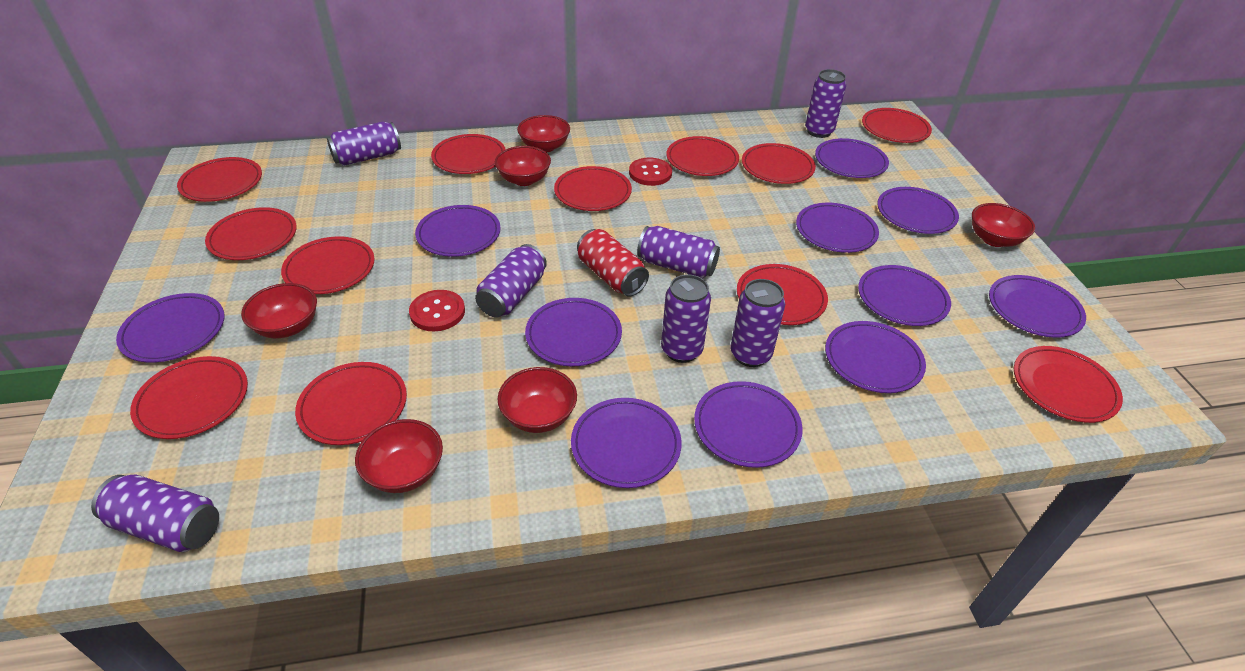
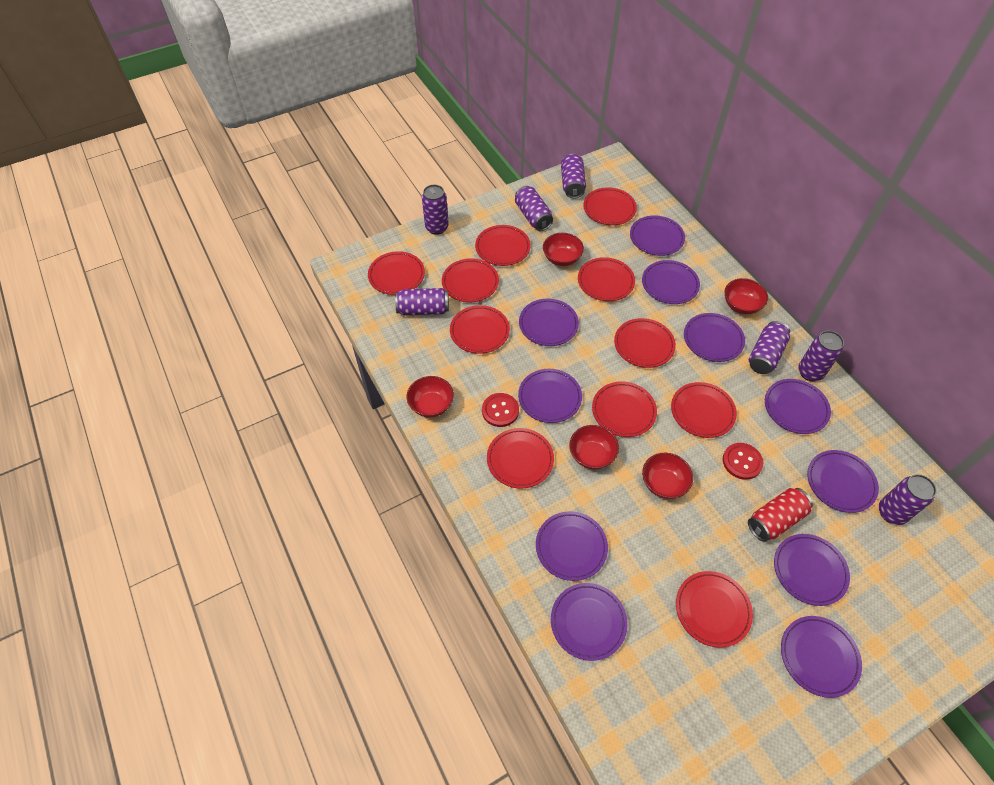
red bowl: [241,283,317,338] [355,419,443,493] [495,146,551,186] [498,367,577,433] [517,115,570,152] [972,203,1035,247] = 6 -> [407,376,454,417] [543,233,584,266] [569,425,619,469] [642,453,693,499] [724,278,768,314] = 5
red plate: [130,356,248,439] [177,157,262,202] [205,207,297,260] [281,236,375,294] [295,362,407,445] [431,134,506,174] [554,166,632,211] [666,136,739,176] [737,264,828,325] [742,143,816,184] [862,108,932,143] [1014,346,1123,423] = 12 -> [368,251,425,295] [442,258,499,302] [450,305,510,354] [475,225,531,266] [487,428,554,488] [578,257,635,301] [583,187,637,225] [592,382,657,437] [614,318,676,368] [671,382,737,438] [676,571,753,648] = 11

